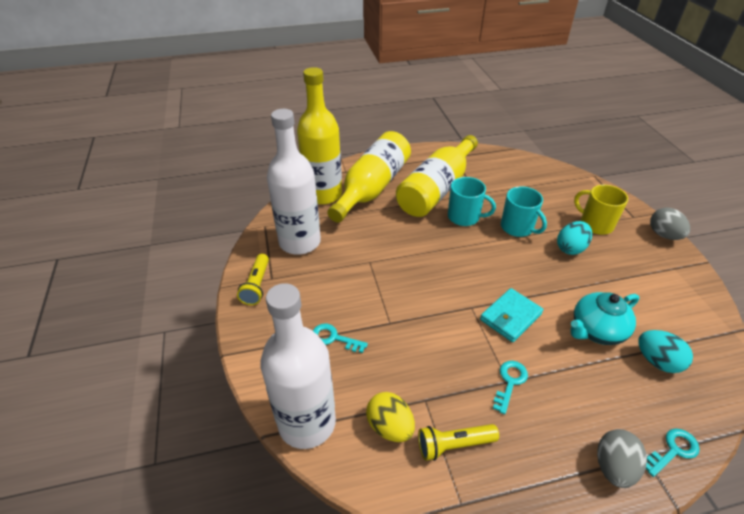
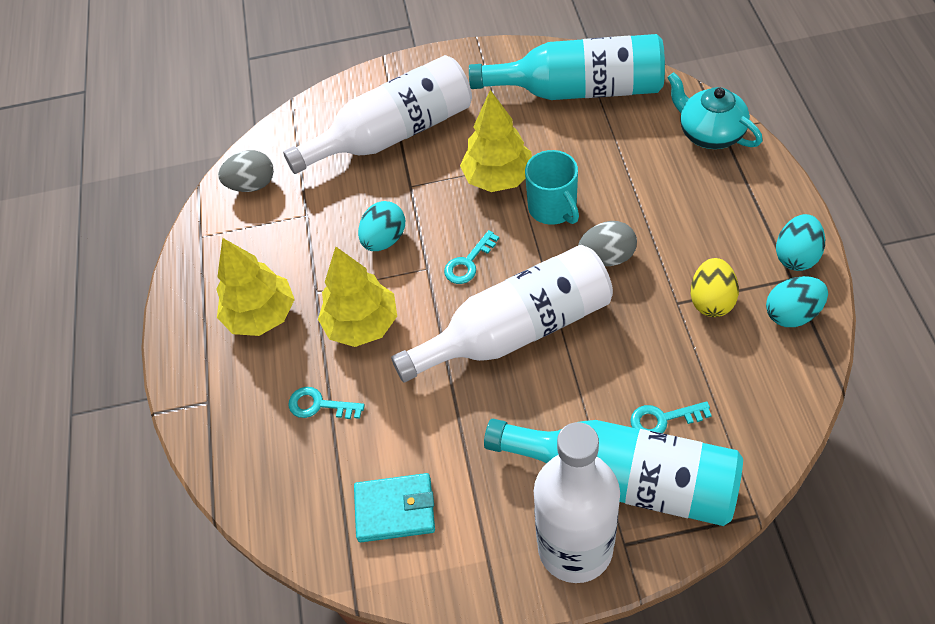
turquoise bottle: none = 0 -> [469,34,665,100] [484,419,743,526] = 2
turquoise egg: [557,221,592,255] [638,330,693,373] = 2 -> [358,201,405,251] [766,276,828,327] [776,214,825,271] = 3
turquoise mug: [448,177,496,226] [501,186,547,237] = 2 -> [525,150,579,225] = 1
white bottle: [260,283,336,449] [267,109,321,255] = 2 -> [283,55,472,174] [391,245,613,383] [534,422,620,583] = 3
yellow bottle: [297,67,342,205] [327,131,411,223] [396,135,478,217] = 3 -> none = 0
yellow flashlight: [237,254,269,305] [418,424,499,461] = 2 -> none = 0
yellow mug: [574,185,628,235] = 1 -> none = 0
yellow tree: none = 0 -> [216,238,295,336] [318,247,397,347] [460,90,532,192] = 3

